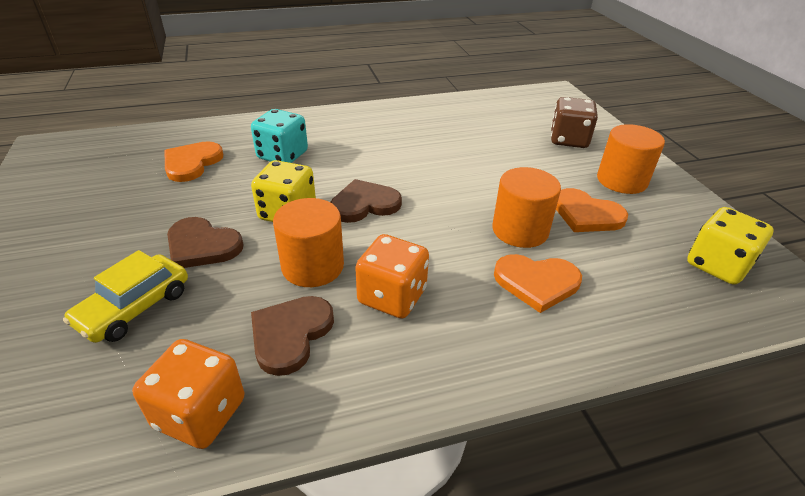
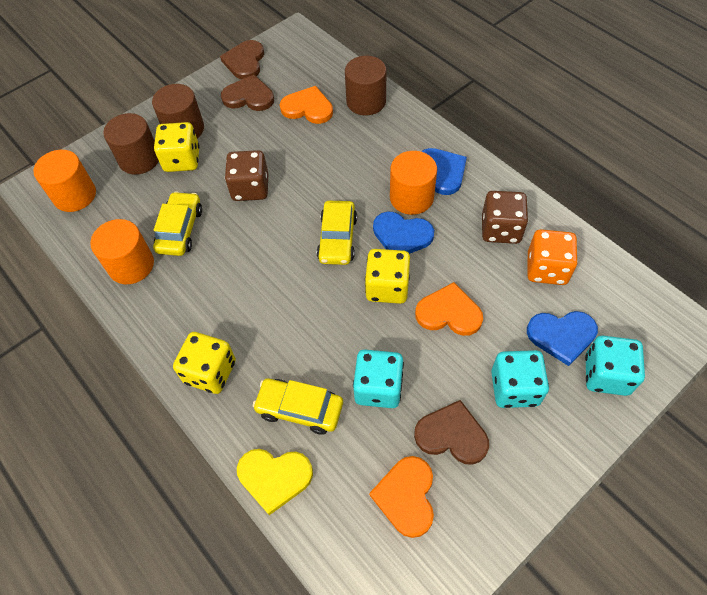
blue heart: none = 0 -> [373,212,434,254] [421,148,467,195] [527,311,598,366] = 3
brown cylinder: none = 0 -> [103,113,159,175] [152,84,204,138] [345,56,386,115] = 3
brown dice: [551,97,598,148] = 1 -> [225,150,268,201] [482,191,528,244] = 2
orange dice: [132,339,245,449] [355,234,429,318] = 2 -> [527,229,578,285] = 1
turquoise dice: [251,109,308,163] = 1 -> [353,349,404,408] [491,350,549,408] [585,336,645,396] = 3
yellow car: [63,250,188,343] = 1 -> [153,191,202,256] [253,378,343,434] [317,201,357,265] = 3
yellow dice: [251,160,316,222] [687,207,774,285] = 2 -> [154,122,200,172] [173,332,236,394] [365,249,410,304] = 3
yellow heart: none = 0 -> [237,449,313,515] = 1

